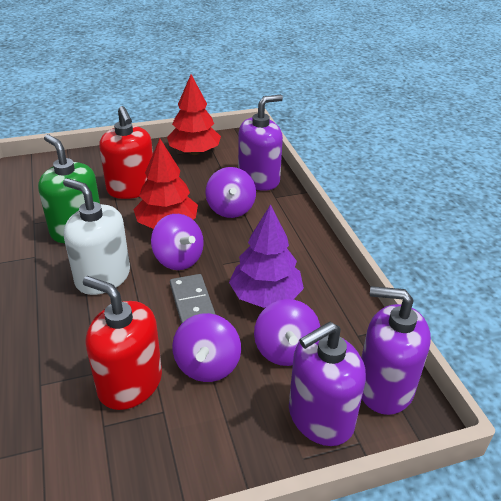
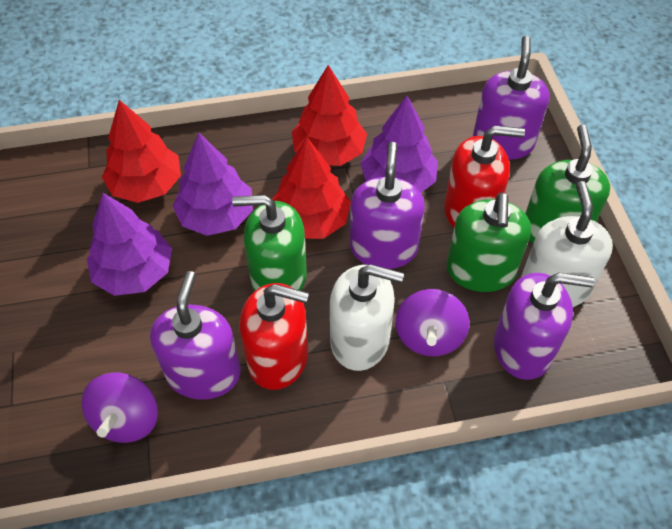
green soap dispenser: [38,134,100,243] = 1 -> [232,195,307,291] [447,192,531,292] [525,124,610,243] = 3
grey domino: [170,274,216,324] = 1 -> none = 0
purple soap dispenser: [238,95,283,191] [289,322,366,446] [361,286,431,415] = 3 -> [150,271,241,400] [350,142,425,269] [473,36,550,160] [494,273,594,380] = 4
purple spinning top: [151,214,204,270] [172,313,241,382] [205,167,256,218] [254,299,320,366] = 4 -> [82,372,158,443] [396,289,469,357] = 2
purple tree: [229,204,304,308] = 1 -> [87,193,172,296] [173,133,253,236] [360,96,438,193] = 3
red tree: [133,139,198,229] [167,74,221,155] = 2 -> [102,100,181,203] [272,138,351,239] [292,65,367,166] = 3
white soap dispenser: [63,178,130,295] = 1 -> [330,264,404,371] [521,181,613,307] = 2

